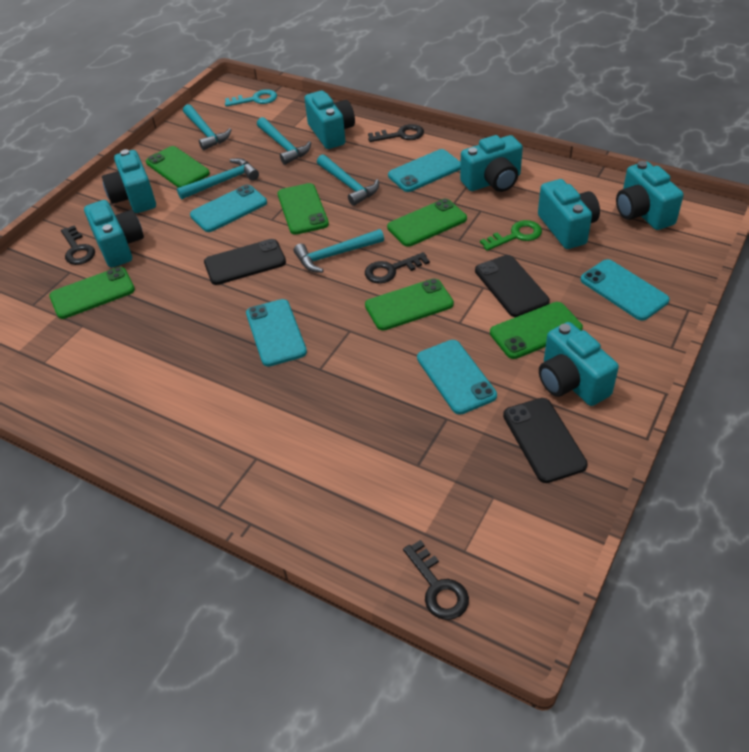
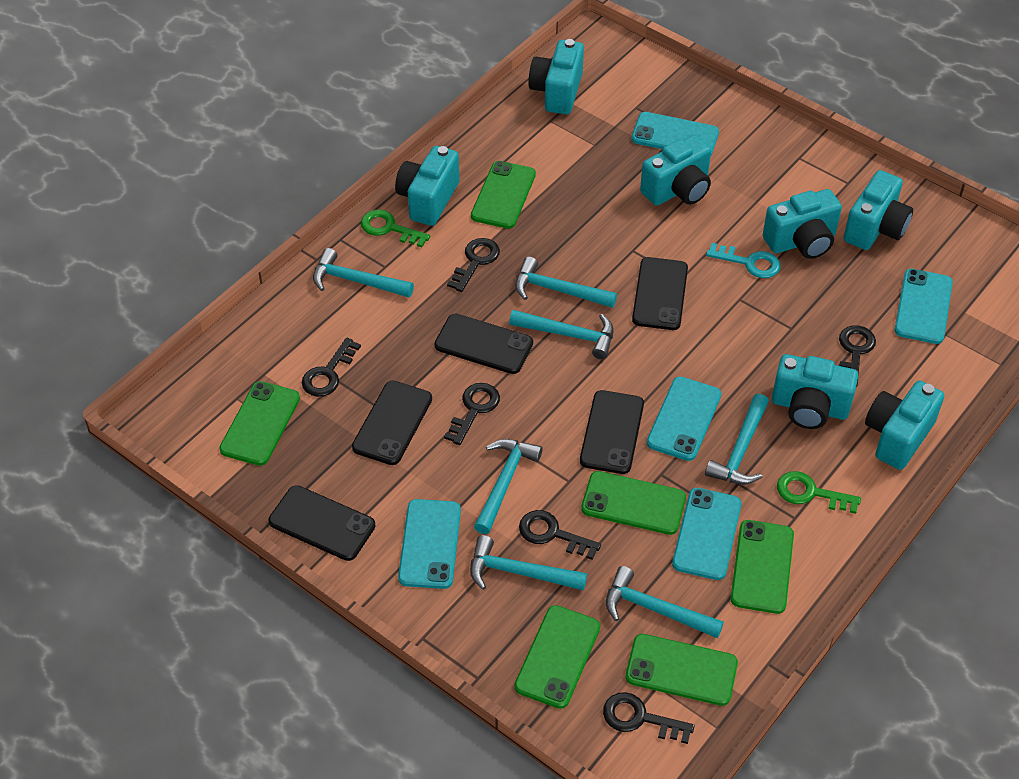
black key: [61,226,95,265] [365,252,430,284] [368,124,424,142] [403,540,469,620] = 4 -> [302,338,361,397] [444,383,500,445] [447,238,500,292] [519,510,601,560] [603,692,695,744] [839,325,876,387] = 6
black phone: [204,239,286,285] [475,255,550,317] [503,398,588,483] = 3 -> [269,485,376,561] [352,381,432,465] [435,314,533,374] [580,390,644,474] [632,257,688,330] = 5
green key: [480,220,542,251] = 1 -> [361,210,430,247] [777,471,861,514] = 2
turquoise hammer: [177,158,259,200] [183,104,232,151] [257,117,311,165] [294,229,384,273] [317,154,379,206] = 5 -> [313,248,414,297] [470,535,587,591] [474,439,543,534] [509,310,614,359] [515,257,617,308] [606,566,724,639] [705,394,769,485] = 7

